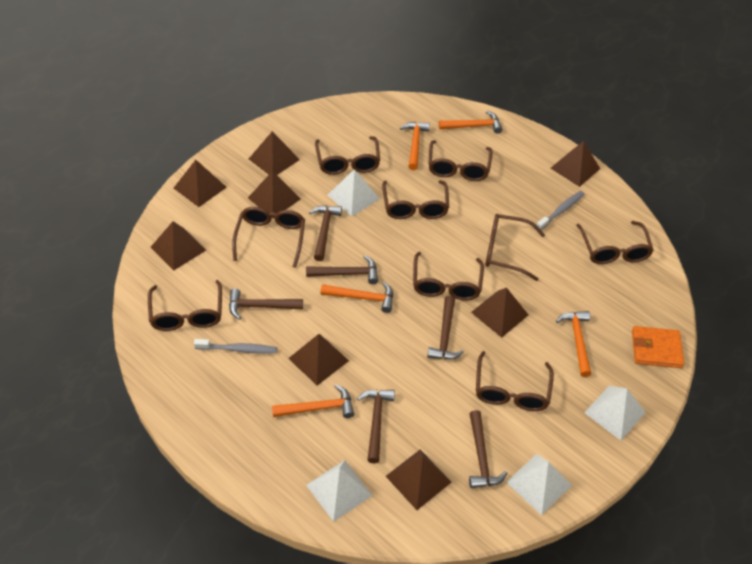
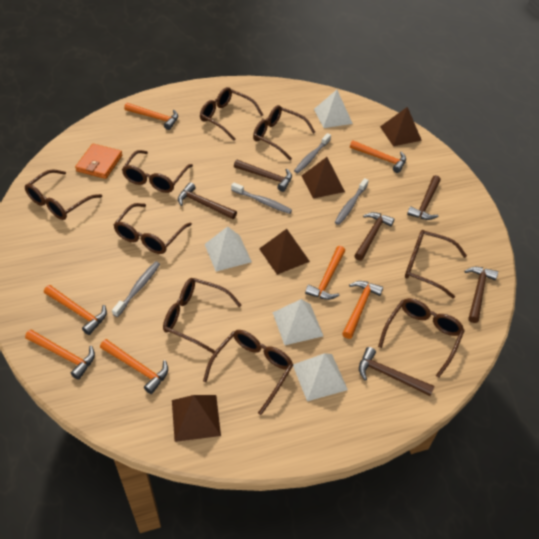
brown pyramid: [151,221,206,270] [174,160,227,207] [248,171,301,218] [249,131,300,175] [288,334,349,386] [386,450,451,510] [471,288,528,338] [550,141,600,187] = 8 -> [172,395,221,442] [259,229,310,275] [301,157,345,199] [380,107,422,146] = 4
grey toothbrush: [194,339,277,354] [537,191,584,230] = 2 -> [112,261,160,317] [231,182,292,214] [294,133,331,173] [335,178,369,225] = 4
orange hammer: [272,385,354,418] [320,282,393,313] [400,122,430,170] [439,111,503,134] [556,311,591,377] = 5 -> [25,330,95,380] [44,285,107,335] [100,339,168,394] [124,103,178,130] [305,246,345,300] [342,281,383,339] [350,140,406,173] = 7

